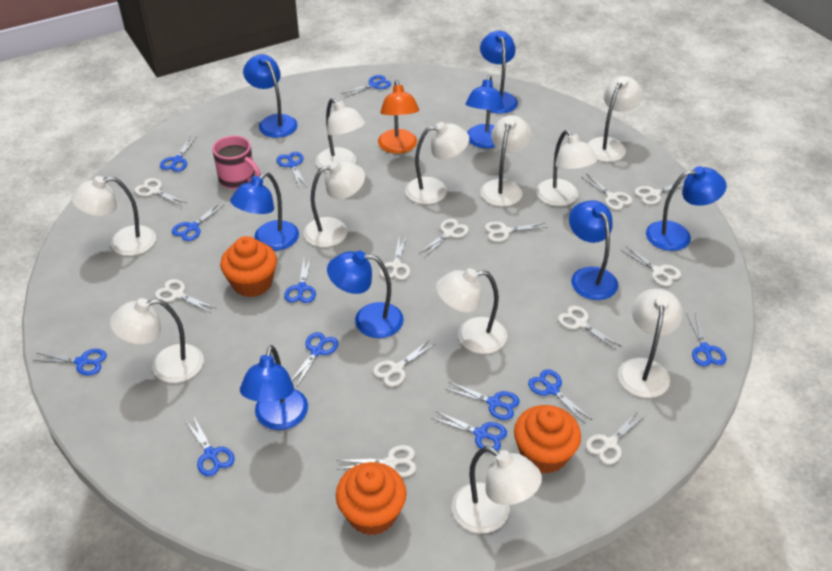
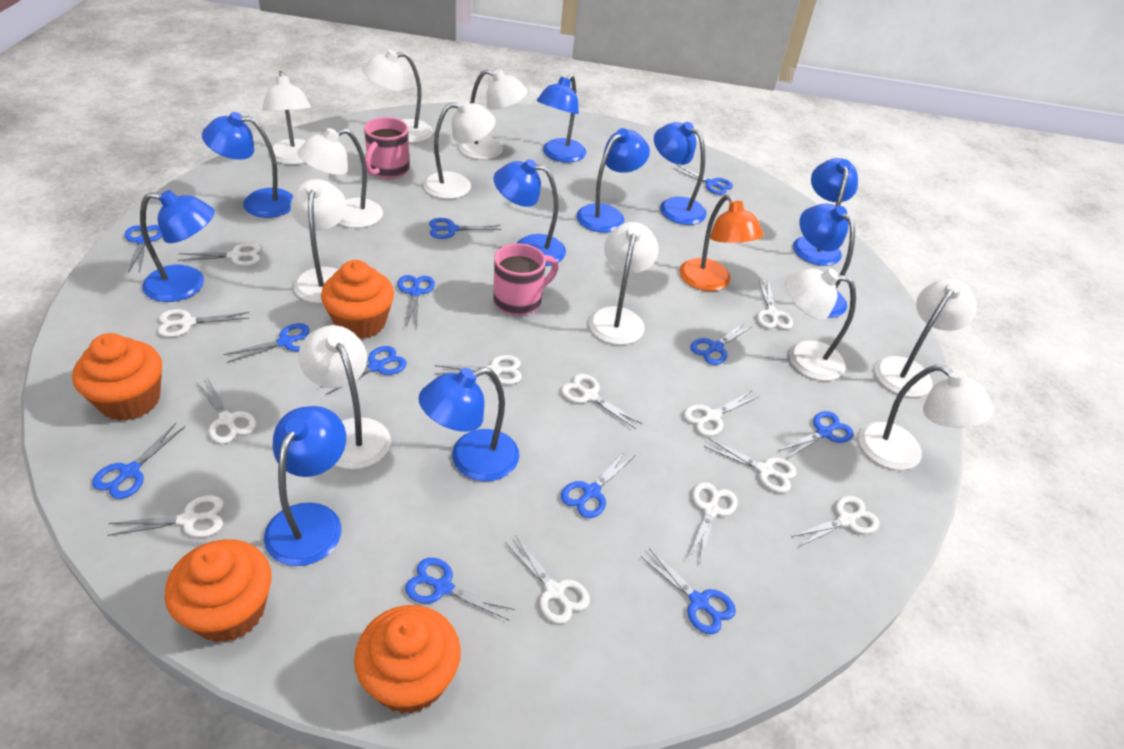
blue lamp: [230,172,299,250] [240,345,308,430] [243,54,298,138] [327,251,404,338] [466,75,504,148] [480,31,518,114] [569,200,618,300] [646,166,727,251] = 8 -> [140,190,215,302] [202,112,293,218] [264,406,346,566] [418,367,519,481] [494,159,566,266] [537,74,586,162] [576,128,650,233] [654,122,707,225] [793,158,858,266] [799,204,855,318] = 10
orange cupcake: [220,236,277,297] [336,462,407,535] [514,405,581,474] = 3 -> [72,333,162,421] [165,539,272,643] [321,260,394,339] [354,605,461,714] = 4
pink mug: [212,136,261,189] = 1 -> [364,117,409,179] [493,243,558,316] = 2

